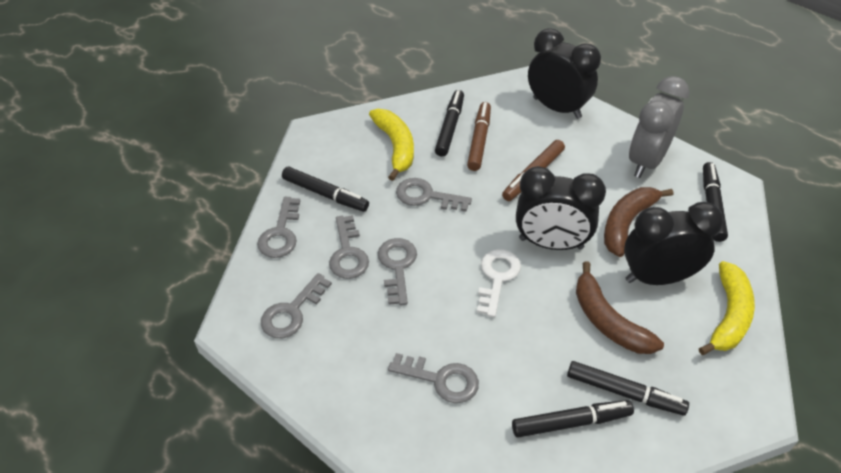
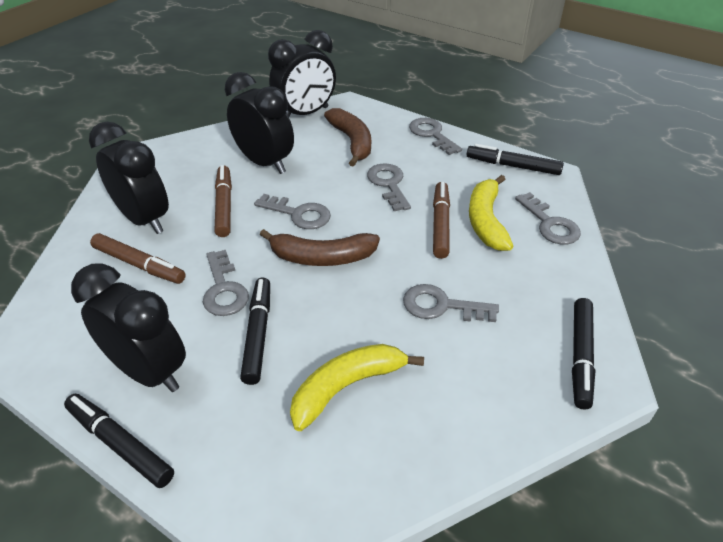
black clock: [516,166,606,250] [528,28,601,119] [624,202,723,285] = 3 -> [71,264,186,392] [89,122,169,234] [225,72,294,174] [268,30,336,116] = 4
black marker: [282,167,369,212] [435,90,464,157] [512,400,634,437] [567,361,689,416] [703,162,728,242] = 5 -> [64,394,174,488] [240,277,270,385] [467,144,564,175] [572,298,596,409] = 4
brown marker: [467,102,491,171] [502,140,565,201] = 2 -> [90,233,186,284] [214,165,232,237] [433,182,450,259] = 3
grey clock: [629,76,689,178] = 1 -> none = 0
white key: [477,249,521,317] = 1 -> none = 0

